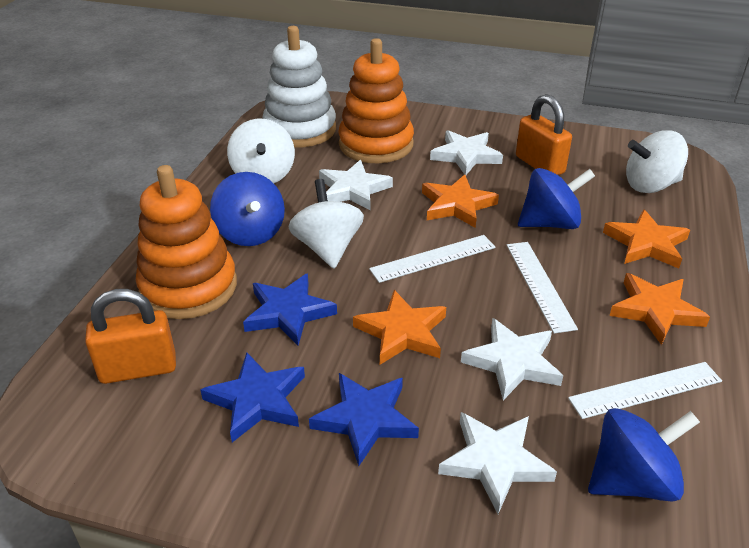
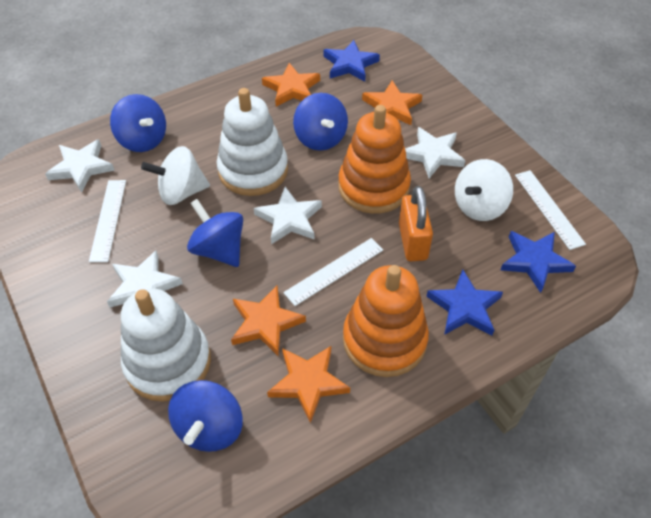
blue spinning top: [210,172,285,246] [518,168,595,229] [588,408,700,502] = 3 -> [110,94,166,152] [168,380,243,452] [187,199,243,267] [293,93,348,151] = 4
orange padlock: [85,289,176,384] [516,94,572,175] = 2 -> [399,186,433,261] = 1
white spinning top: [227,119,295,183] [288,179,364,268] [626,131,688,193] = 3 -> [141,146,210,205] [455,159,513,221] = 2
white stacking toy: [262,26,336,147] = 1 -> [121,288,211,402] [216,88,288,196] = 2

